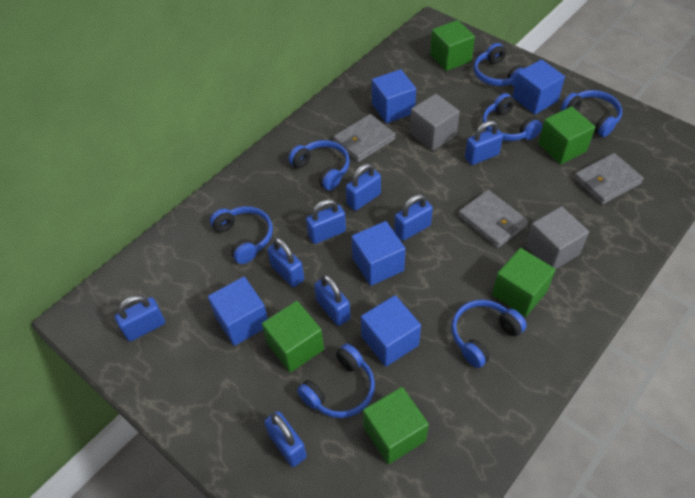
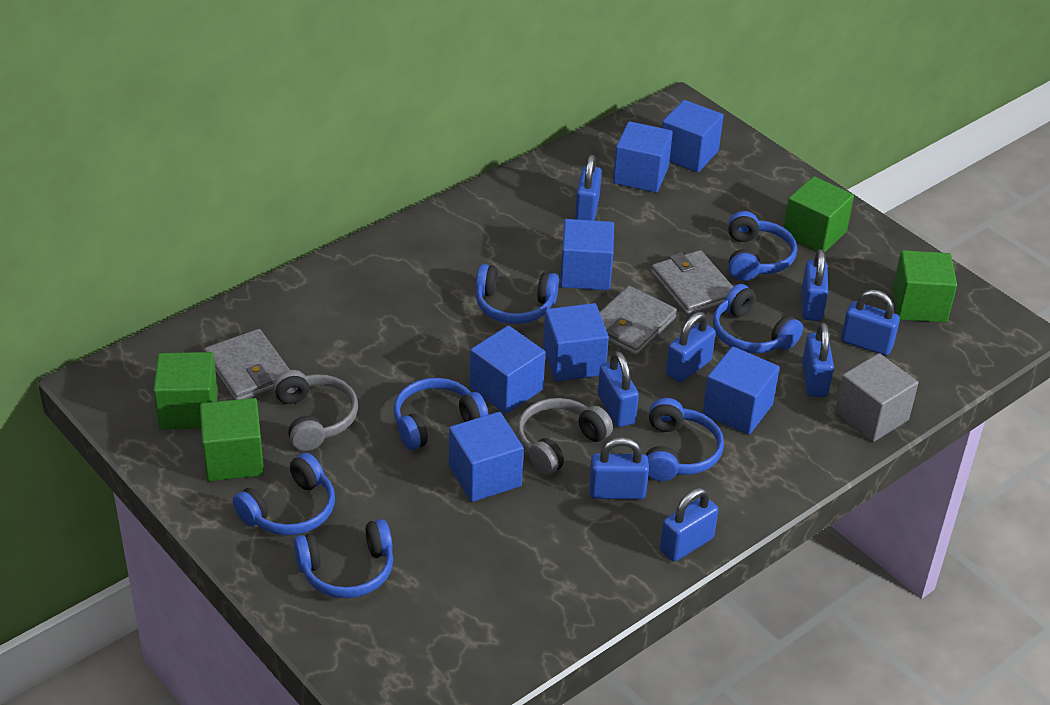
blue cube: [208,277,268,346] [351,221,406,286] [361,295,421,367] [372,69,416,123] [512,59,565,114] = 5 -> [449,412,524,502] [470,326,545,414] [543,303,609,381] [560,219,614,290] [613,121,673,193] [662,100,724,172] [702,346,780,435] = 7
green cube: [262,301,324,372] [363,387,429,464] [430,20,475,71] [492,248,556,317] [538,106,595,164] = 5 -> [153,352,218,429] [200,398,264,481] [784,176,854,252] [892,250,957,323] = 4
grey cube: [410,94,460,151] [525,206,589,269] = 2 -> [835,353,918,442] = 1
grey headphones: none = 0 -> [273,370,358,451] [517,398,613,475] = 2

